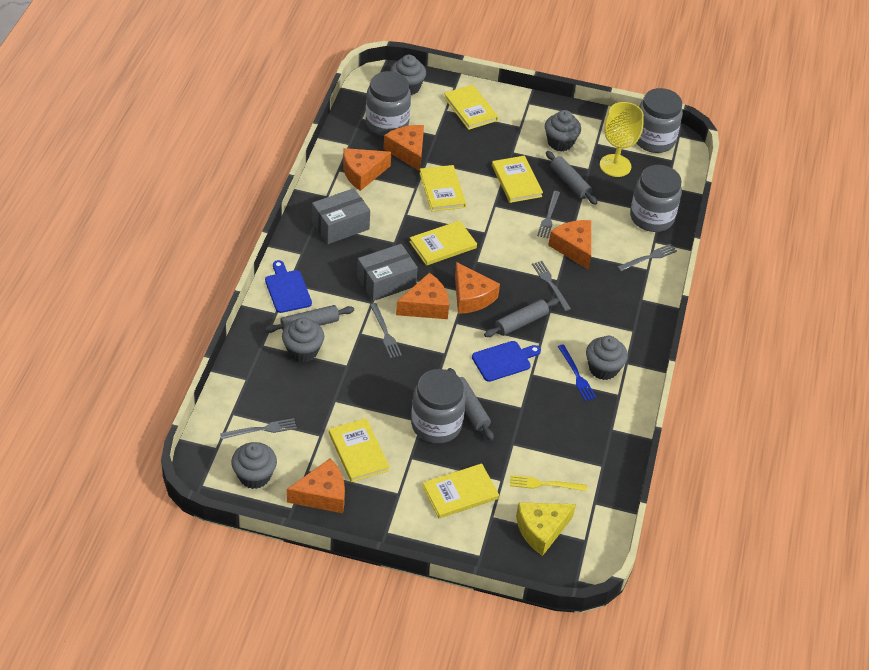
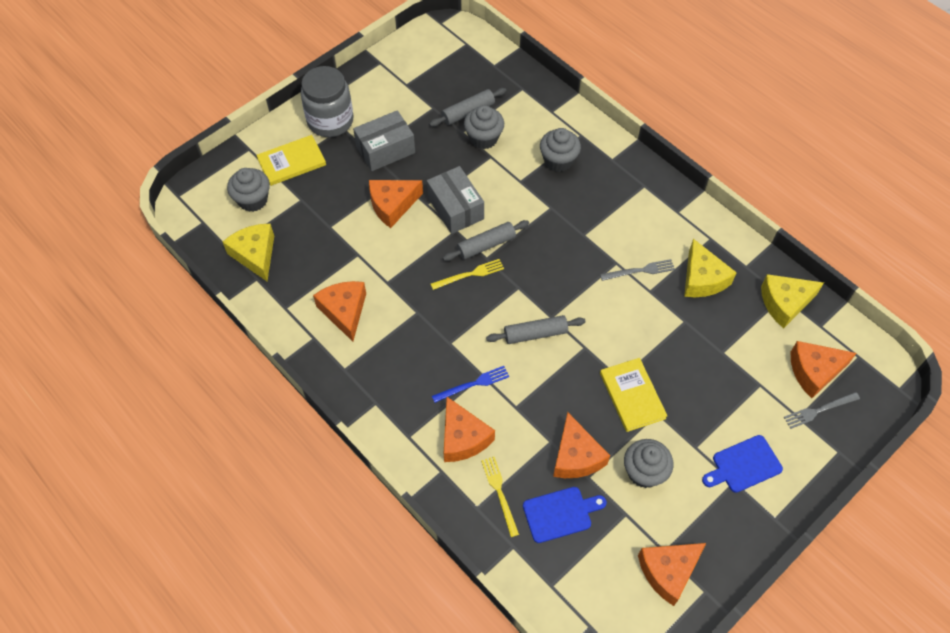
grey cupcake: [231,442,277,489] [282,317,324,362] [390,55,426,95] [545,110,581,152] [586,336,628,380] = 5 -> [227,168,270,212] [464,105,504,149] [540,128,581,172] [624,439,674,488] = 4
grey fork: [220,418,297,439] [370,303,402,358] [532,261,571,311] [537,191,560,238] [617,244,677,271] = 5 -> [600,259,675,281] [784,392,860,429] = 2
grey jar: [366,71,411,136] [411,369,466,444] [630,165,682,232] [636,88,683,153] = 4 -> [301,66,353,137] = 1
grey rolling pin: [265,305,354,333] [448,368,494,440] [484,298,559,337] [546,151,597,205] = 4 -> [429,88,506,127] [443,220,529,261] [486,315,586,344] = 3
yellow book: [329,418,390,482] [409,220,477,266] [420,165,466,212] [422,463,499,518] [444,84,498,130] [492,156,543,203] = 6 -> [256,135,326,186] [600,358,667,432] = 2
yellow cheese: [516,502,576,556] = 1 -> [223,224,274,281] [684,239,737,297] [761,274,824,328] = 3
yellow fork: [510,475,587,491] = 1 -> [431,259,504,290] [481,457,519,537] = 2
yellow goblet: [600,102,644,177] = 1 -> none = 0

